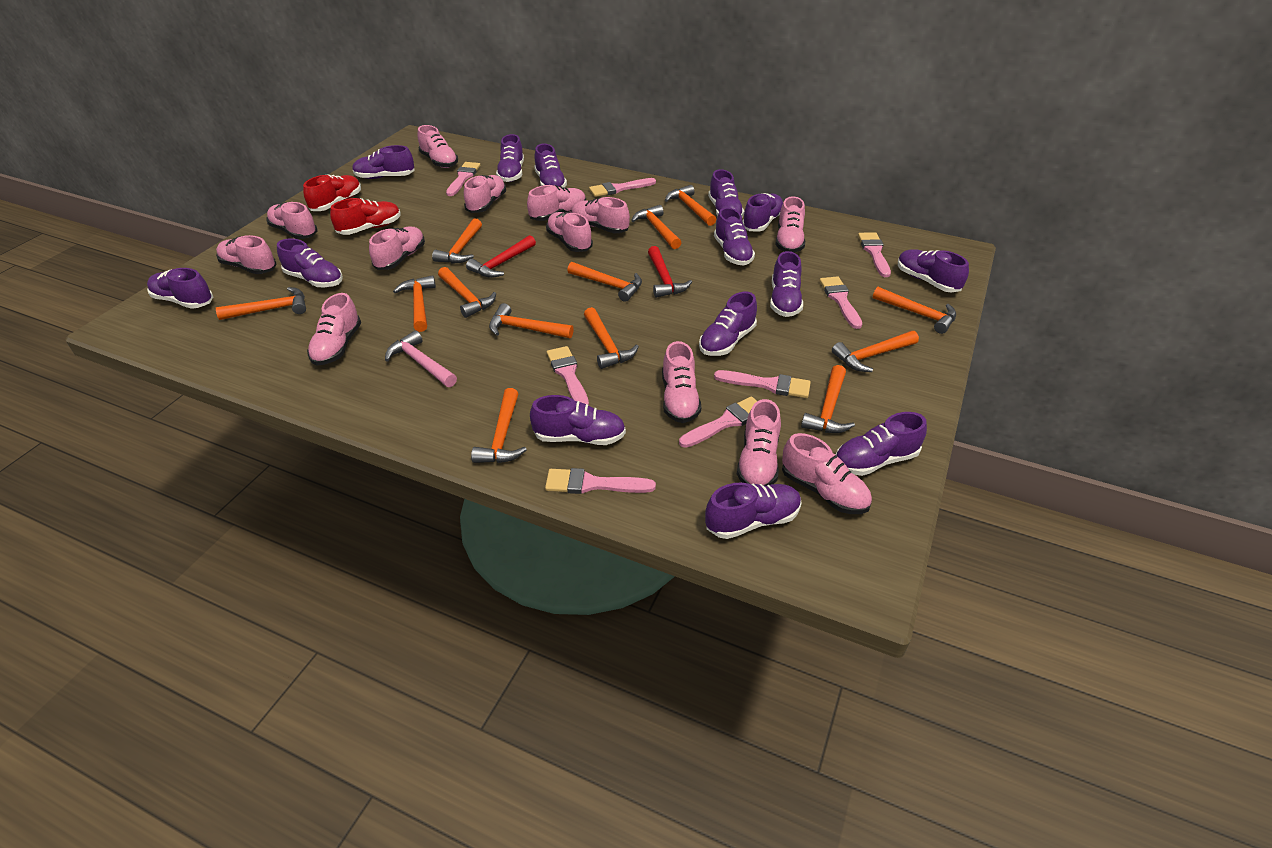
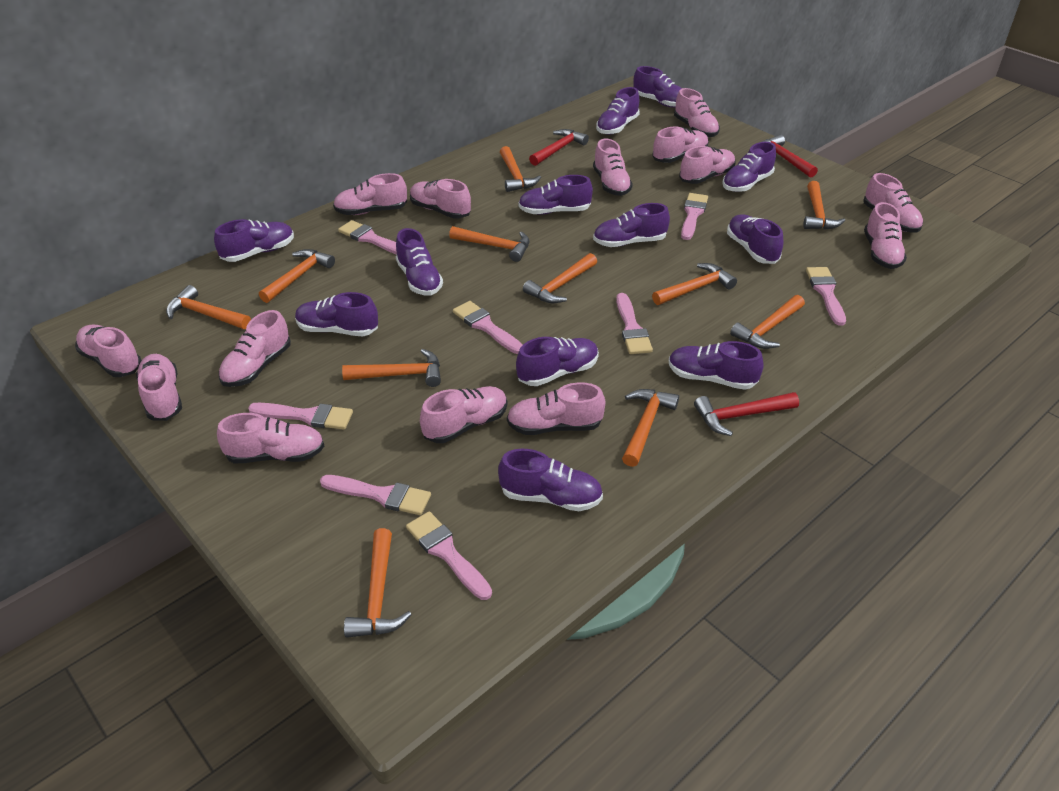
orange hammer: [216,287,306,320] [393,275,436,332] [432,218,482,264] [438,267,496,318] [471,388,527,463] [489,303,574,338] [567,262,642,302] [584,307,639,369] [631,205,681,249] [665,185,717,226] [801,365,855,433] [832,331,919,372] [873,287,956,334] = 13 -> [166,285,251,329] [259,249,335,303] [342,349,441,387] [344,528,412,638] [449,226,530,262] [500,146,541,192] [523,253,597,303] [622,389,679,467] [652,263,737,305] [730,295,805,349] [803,181,845,230] = 11
pink hammer: [385,330,457,387] = 1 -> none = 0
pink shoe: [216,235,277,274] [266,202,317,239] [307,293,361,366] [369,227,425,270] [418,125,458,168] [464,175,506,213] [527,185,586,221] [546,212,593,252] [571,197,630,233] [662,341,701,423] [737,399,781,486] [775,196,805,253] [782,433,872,514] = 13 -> [75,324,142,377] [136,354,182,421] [217,413,324,463] [219,310,291,387] [333,173,407,215] [410,179,471,219] [420,386,507,443] [507,382,605,435] [593,139,633,196] [652,127,709,163] [674,88,720,137] [679,146,735,184] [863,173,923,233] [864,202,907,269] = 14
purple shoe: [147,268,213,309] [277,238,343,287] [352,145,415,179] [496,134,524,182] [530,395,626,445] [534,144,567,188] [699,292,757,356] [705,483,802,539] [708,169,744,217] [714,207,755,266] [742,193,783,232] [770,251,803,317] [836,412,927,476] [898,249,969,292] = 14 -> [214,219,294,262] [295,292,378,336] [396,228,443,295] [498,449,603,511] [516,337,599,386] [518,175,593,215] [593,203,670,247] [596,87,640,135] [633,66,682,108] [669,341,764,390] [722,142,776,192] [727,214,783,264] = 12
red hammer: [466,235,536,278] [648,246,692,298] = 2 -> [529,129,589,166] [694,392,799,436] [762,135,818,178] = 3
red shoe: [303,174,361,211] [330,198,401,235] = 2 -> none = 0

